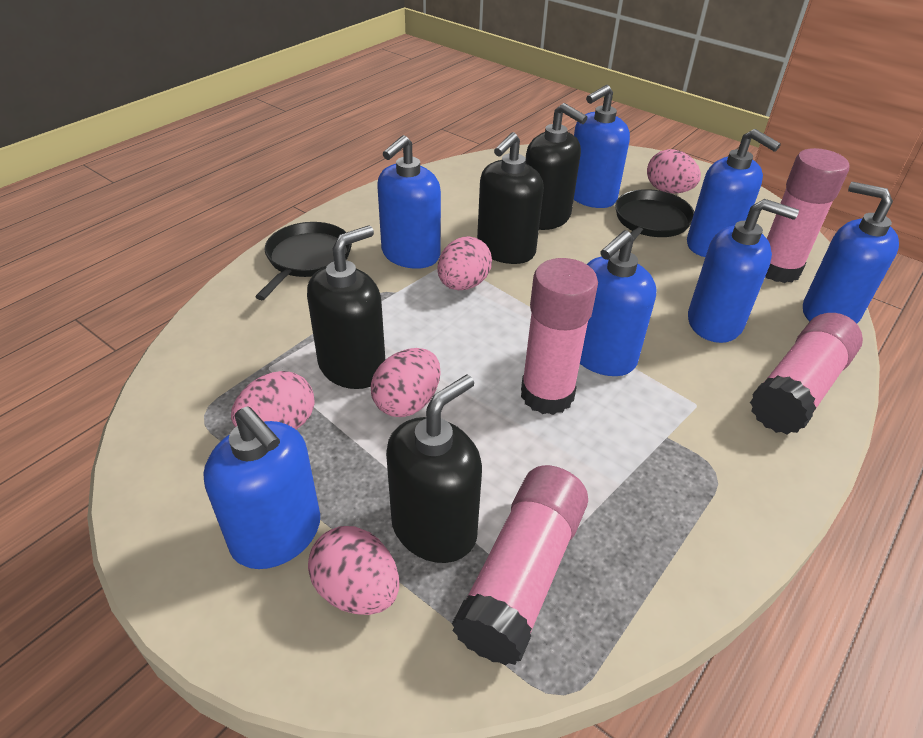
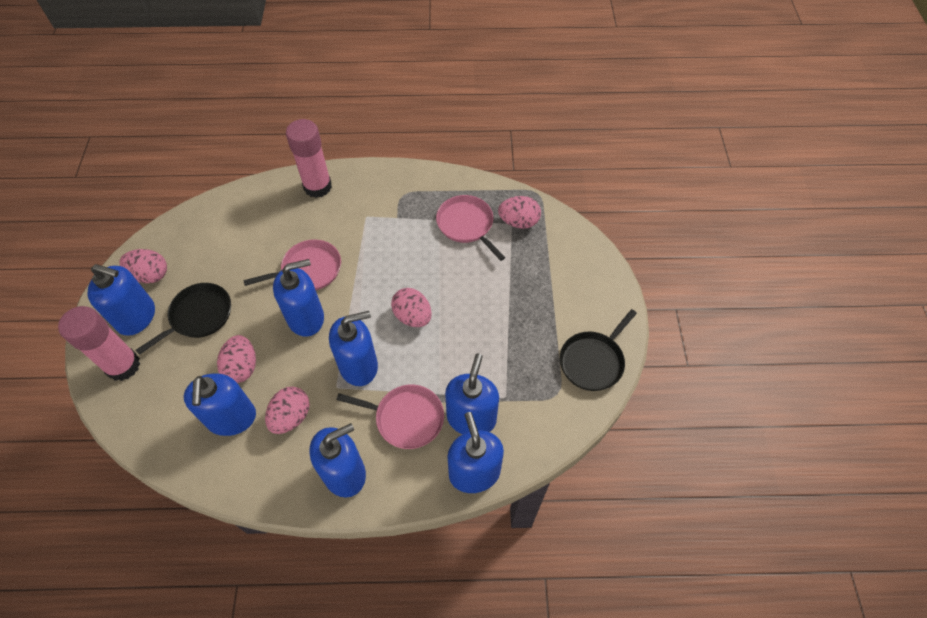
black soap dispenser: [307,225,385,389] [386,374,482,563] [477,132,544,264] [525,103,587,230] = 4 -> none = 0
pink glue stick: [452,465,588,665] [521,258,598,415] [750,313,863,434] [765,148,849,283] = 4 -> [58,306,140,381] [286,119,332,198] = 2
pink pan: none = 0 -> [243,239,341,290] [336,385,444,449] [436,195,506,261] = 3

